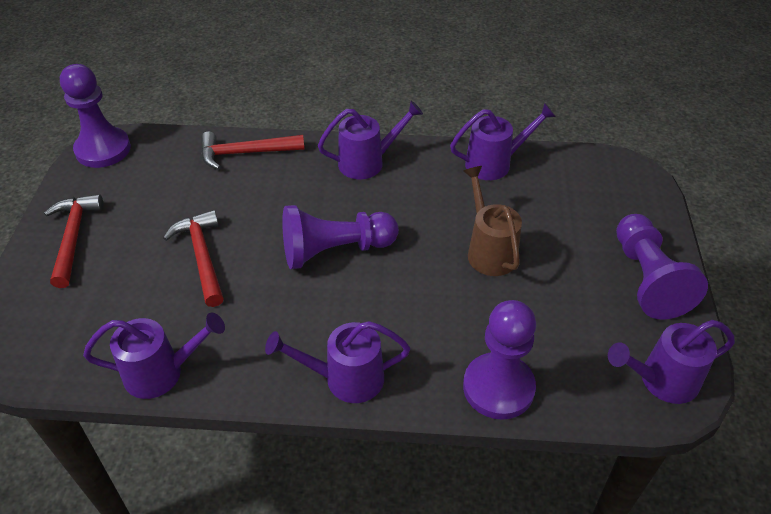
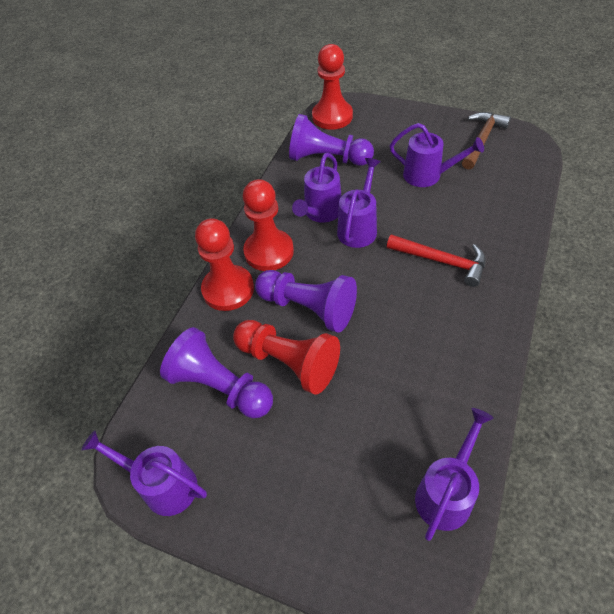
brown hammer: none = 0 -> [462,112,511,170] = 1
brown watering can: [463,166,522,276] = 1 -> none = 0
purple pawn: [60,64,131,168] [282,205,399,269] [463,300,536,420] [616,214,708,320] = 4 -> [160,327,273,418] [255,270,357,333] [289,114,374,166] = 3
red hammer: [44,194,103,288] [163,210,224,307] [201,132,305,170] = 3 -> [387,234,486,287] = 1
red pawn: none = 0 -> [195,218,254,311] [233,320,340,395] [243,179,294,271] [312,44,353,130] = 4

